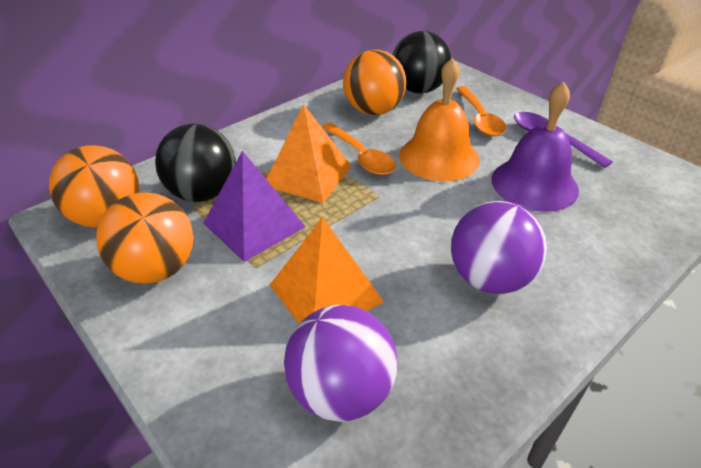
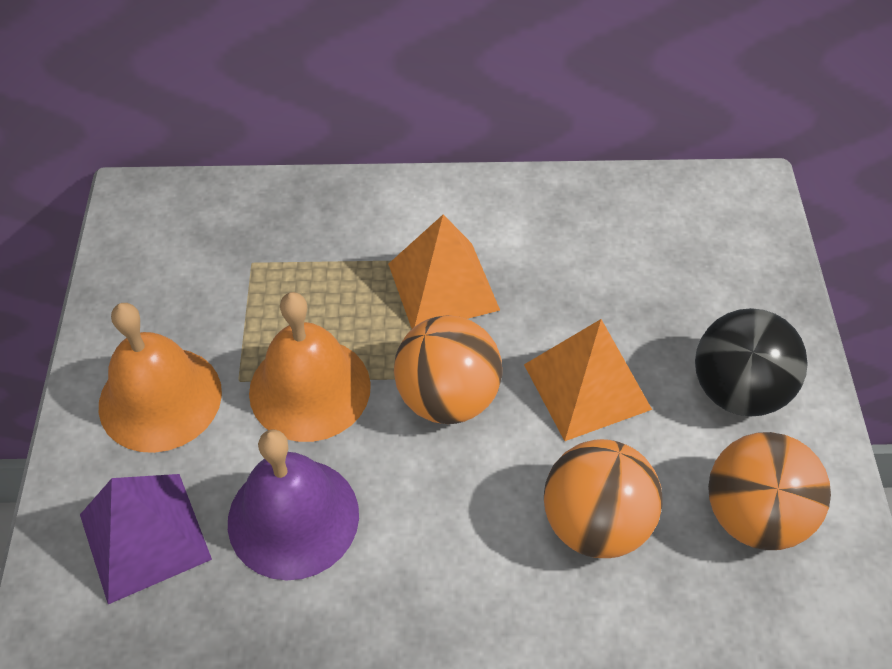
black ball: [155,124,236,202] [393,31,451,94] = 2 -> [695,308,808,417] = 1
orange bell: [399,58,480,182] = 1 -> [99,303,222,453] [249,292,371,442] = 2
orange spoon: [321,123,396,175] [456,86,506,136] = 2 -> none = 0
purple ball: [284,305,398,422] [451,201,547,294] = 2 -> none = 0
purple spoon: [514,112,613,168] = 1 -> none = 0

